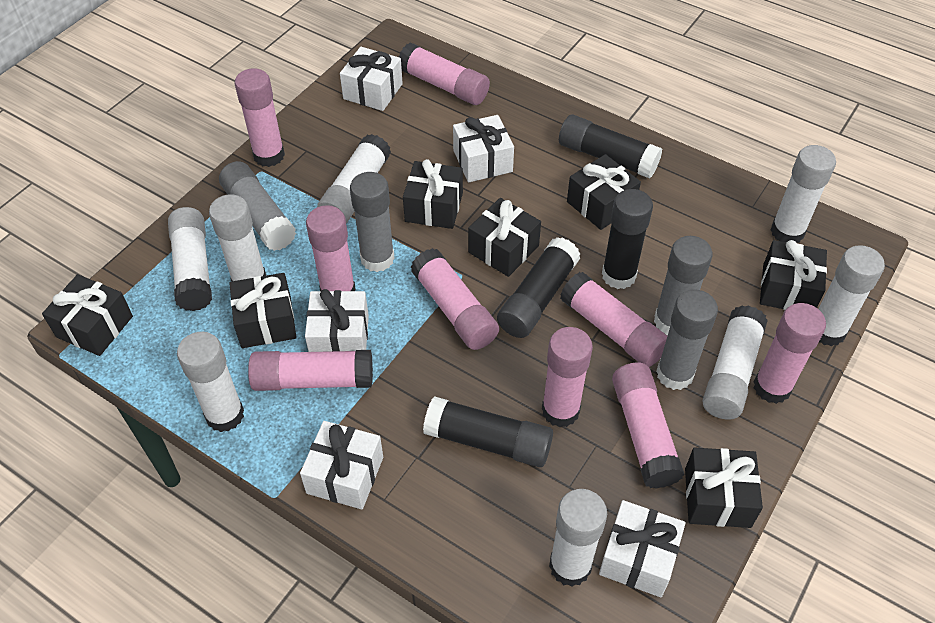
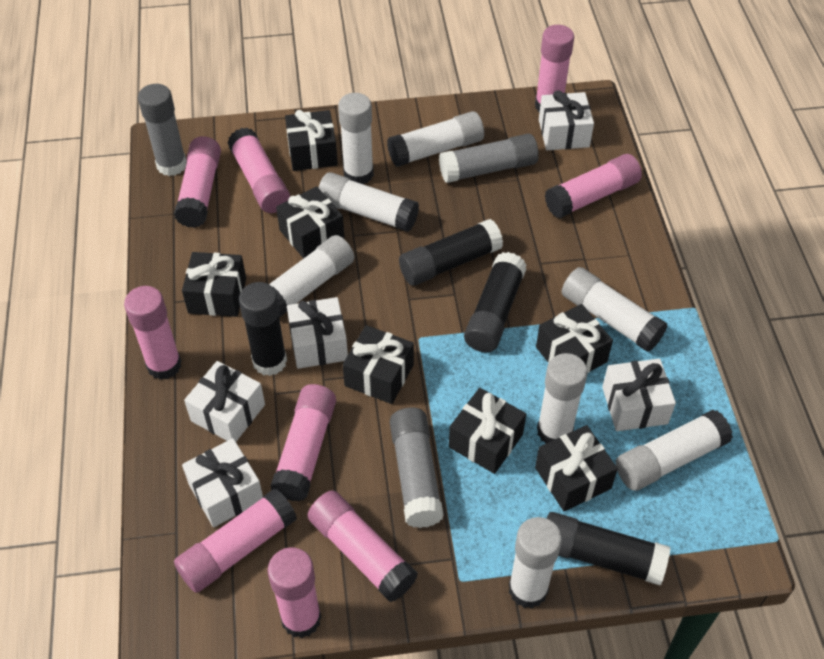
grey glue stick: [219,161,296,251] [350,172,395,272] [654,236,713,335] [656,289,718,390] = 4 -> [138,84,187,176] [390,408,444,528] [439,134,539,183] = 3

